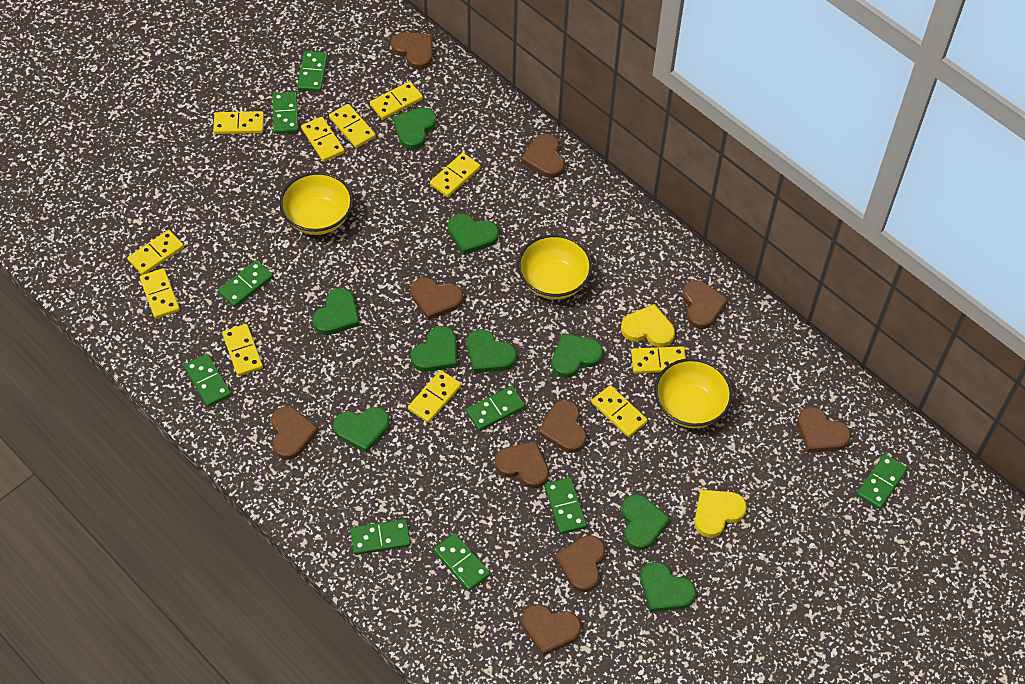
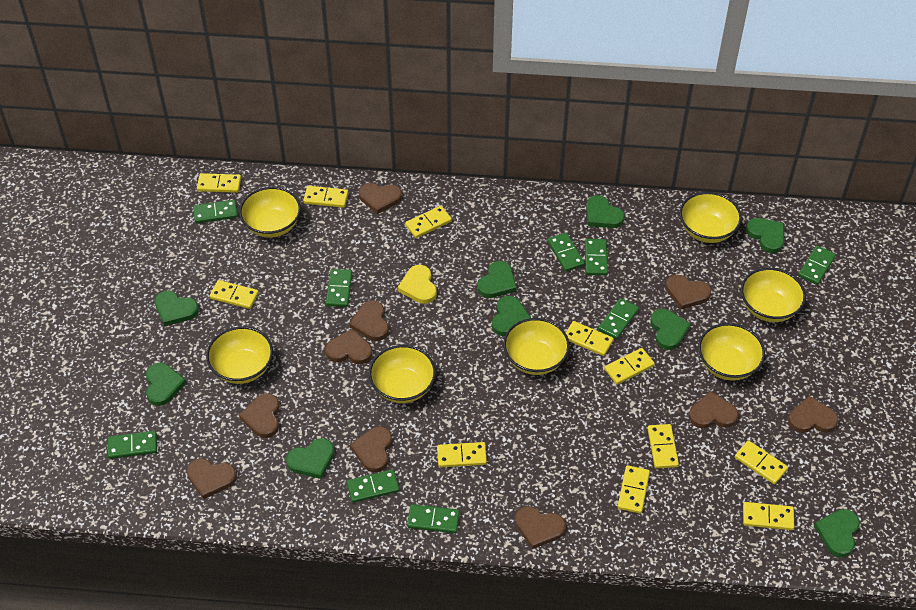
yellow bowl: [280,172,353,235] [518,234,592,299] [654,358,733,428] = 3 -> [206,326,273,384] [239,187,301,238] [369,345,436,403] [503,318,570,375] [680,192,742,243] [698,323,765,381] [741,268,806,322] = 7
yellow heart: [621,304,675,347] [694,490,747,538] = 2 -> [398,265,437,304] = 1

